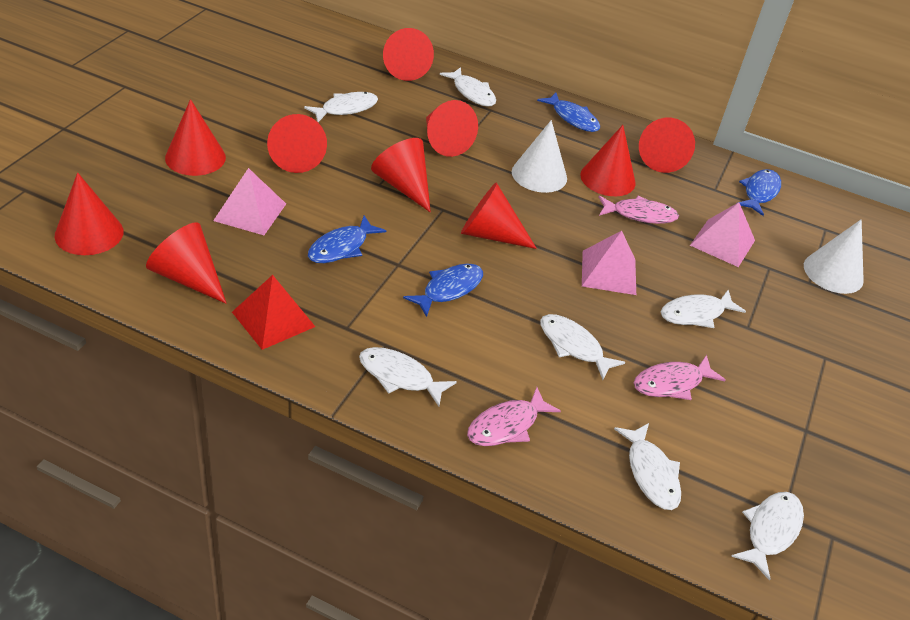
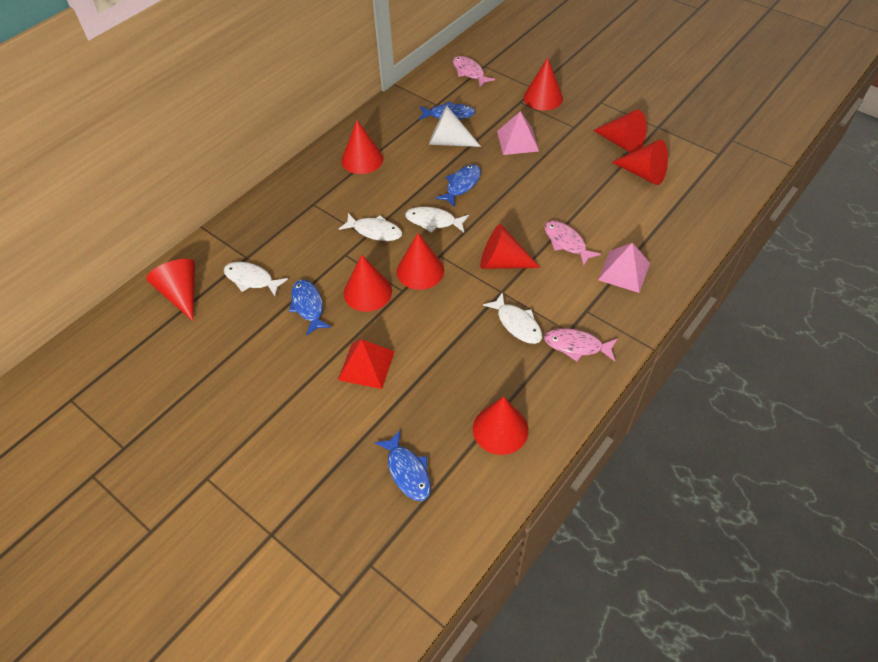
pink pyramid: [213,168,286,235] [582,231,636,295] [690,202,755,267] = 3 -> [497,111,539,155] [598,243,650,293] = 2
red cone: [55,173,123,255] [146,222,227,304] [165,99,226,176] [267,114,327,173] [371,138,431,212] [383,28,434,81] [426,100,478,157] [461,183,537,249] [580,125,635,196] [639,118,695,173] = 10 -> [146,259,195,321] [341,120,383,174] [344,255,392,312] [397,233,444,290] [473,396,529,455] [480,224,541,269] [524,58,563,110] [593,110,647,153] [612,140,668,185] = 9
white cone: [512,120,567,193] [804,219,864,294] = 2 -> [429,106,481,147] = 1
white fish: [304,92,378,122] [359,347,457,406] [440,67,496,107] [540,314,625,380] [614,423,681,510] [661,290,746,328] [731,492,804,581] = 7 -> [224,262,288,296] [339,213,402,241] [405,207,469,233] [483,292,542,344] = 4

